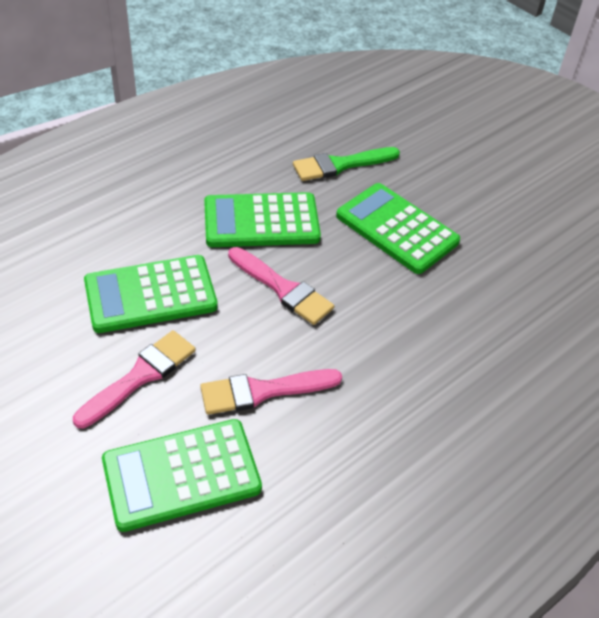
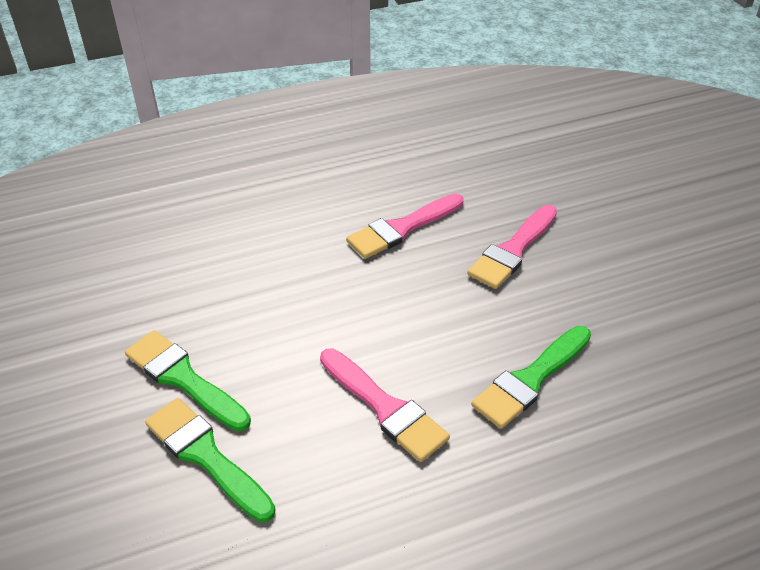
green brush: [293,147,400,181] = 1 -> [125,330,251,431] [145,398,276,522] [471,326,591,429] = 3
green calculator: [84,255,218,333] [102,419,262,532] [204,192,321,247] [336,183,460,274] = 4 -> none = 0

